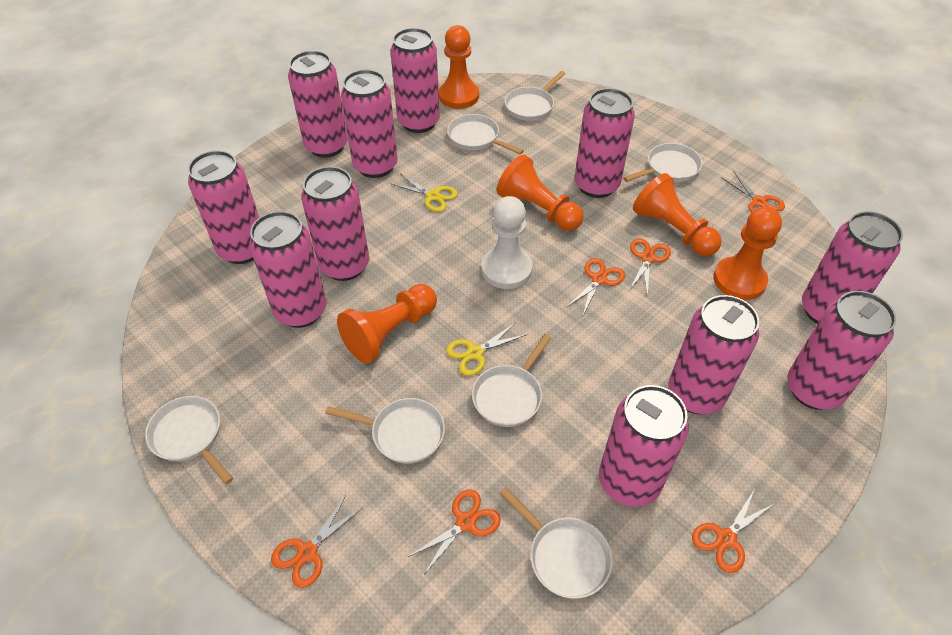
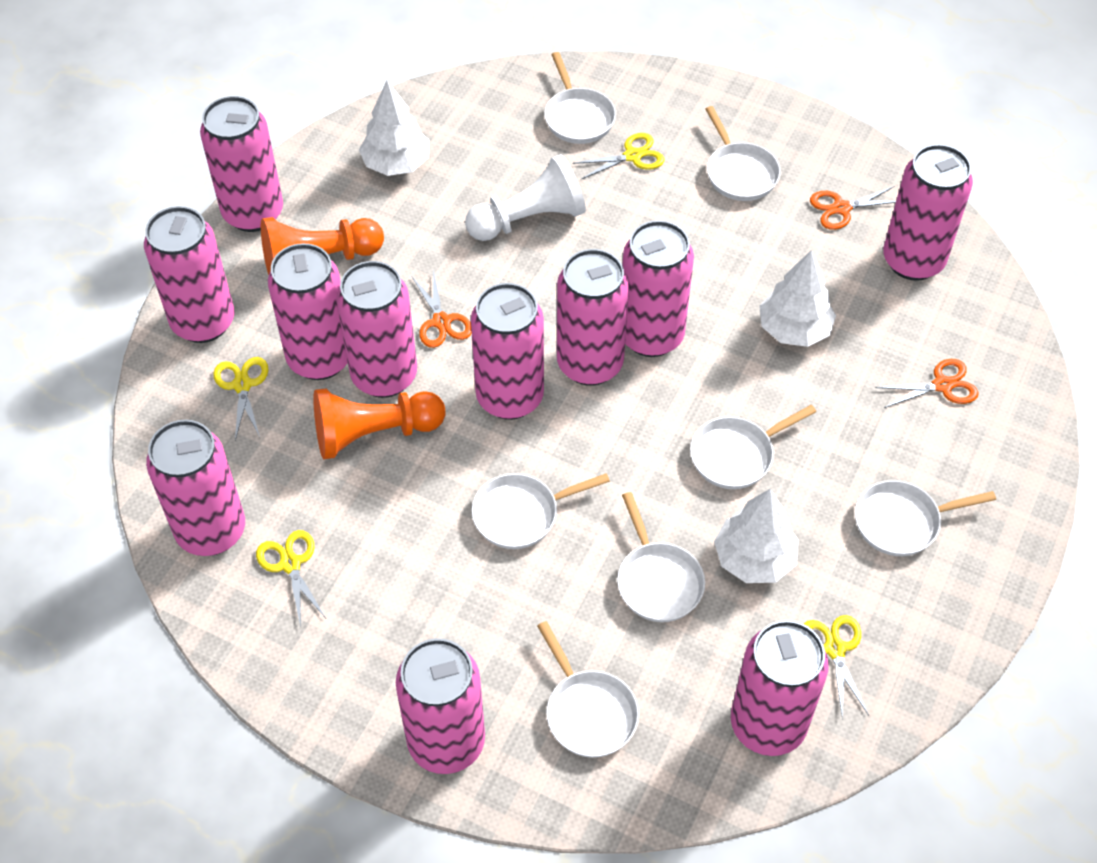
orange pawn: [337,284,437,363] [439,25,479,109] [497,154,584,231] [633,173,722,256] [713,207,782,300] = 5 -> [261,217,384,275] [313,389,445,459] = 2
orange scissors: [271,495,362,588] [408,489,501,576] [567,258,625,315] [629,238,671,296] [692,490,775,573] [721,171,785,213] = 6 -> [412,270,472,348] [810,186,896,230] [875,359,979,408] = 3
white tree: none = 0 -> [359,80,429,176] [714,489,799,583] [759,250,836,347] = 3
yellow scissors: [390,174,458,212] [446,322,526,376] = 2 -> [213,357,268,440] [256,530,326,627] [572,133,665,179] [804,615,869,719] = 4

